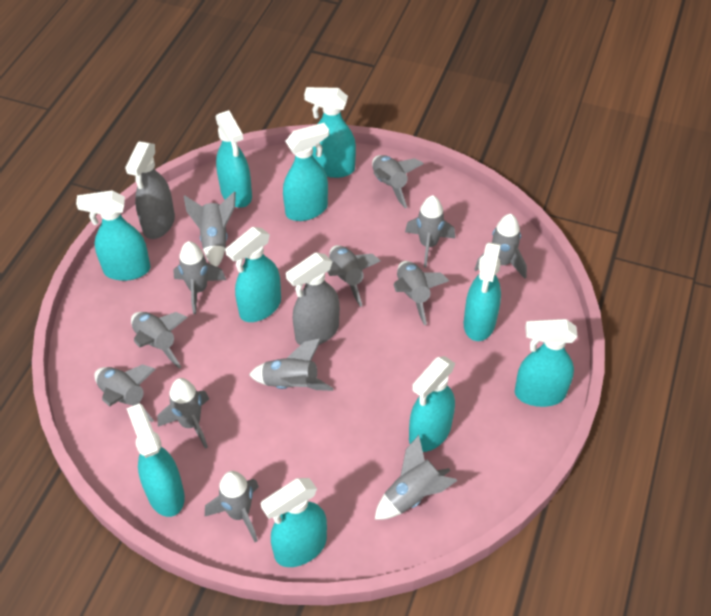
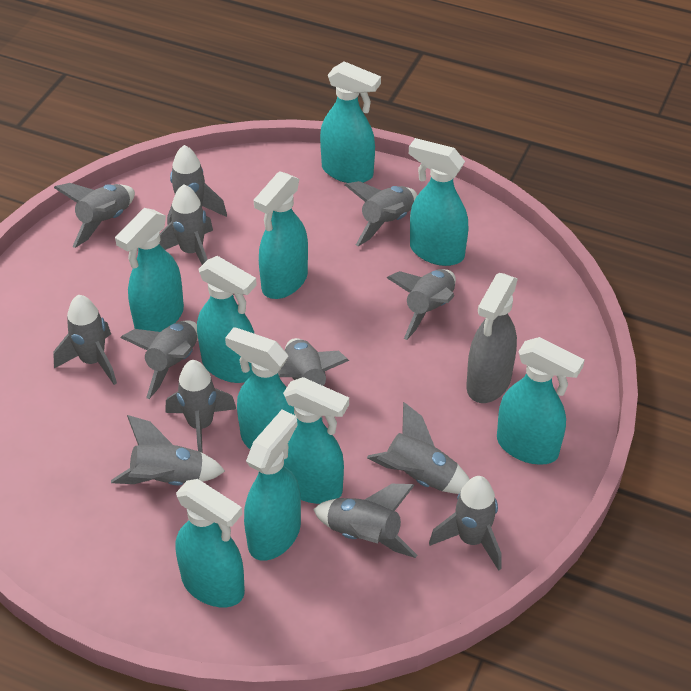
grey spray bottle: [125,142,175,239] [286,252,340,345] = 2 -> [466,273,518,403] = 1

